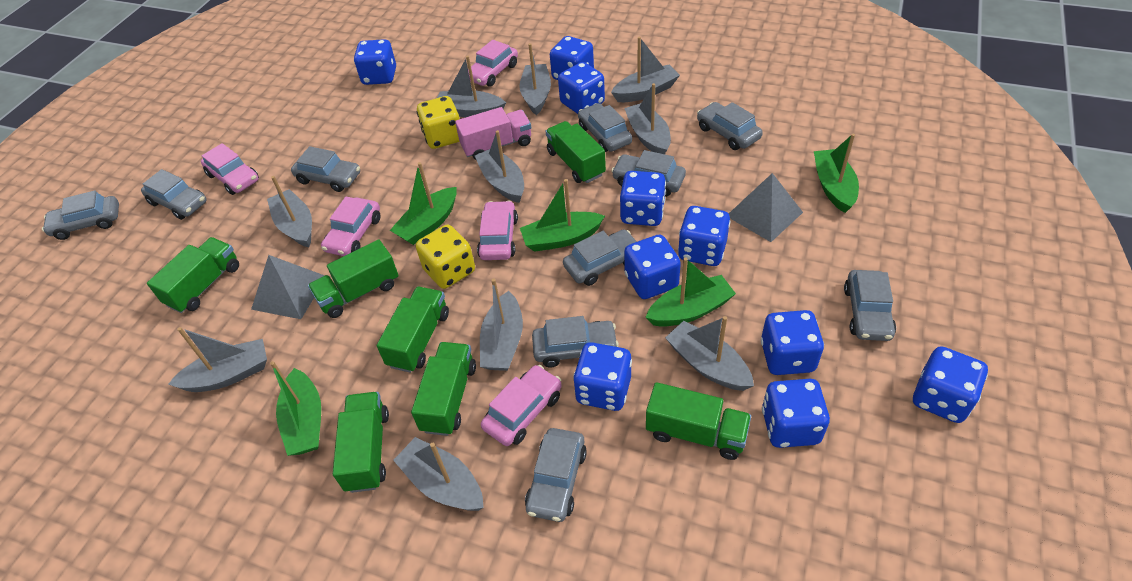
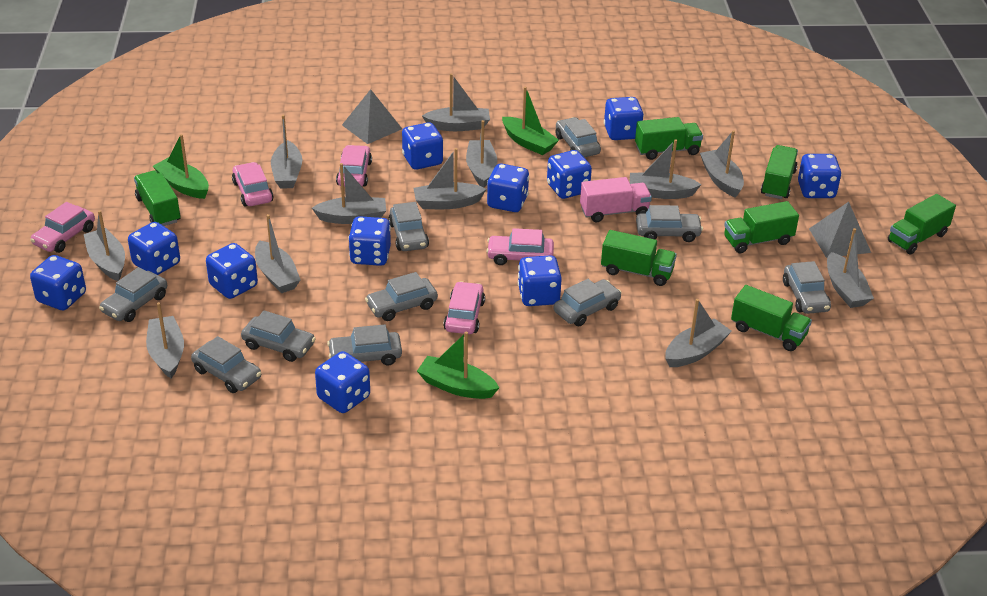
blue dice: [354,39,396,85] [550,36,594,80] [558,62,605,114] [573,342,632,411] [620,171,666,226] [624,234,681,299] [678,206,730,266] [761,310,824,375] [762,379,830,448] [913,346,988,423] = 10 -> [30,255,86,310] [128,222,180,275] [206,243,258,299] [315,351,370,413] [348,216,391,266] [402,122,443,170] [487,163,529,212] [518,255,562,306] [547,150,592,199] [604,97,644,140] [798,154,842,198] = 11
green boat: [270,361,321,456] [390,162,457,245] [520,179,605,252] [645,257,736,327] [814,134,859,213] = 5 -> [153,134,209,199] [417,332,499,399] [502,87,559,155] = 3
grey boat: [168,327,267,392] [267,176,312,247] [393,437,484,511] [437,56,506,118] [475,130,524,203] [480,278,523,371] [519,43,551,115] [611,37,680,102] [624,83,671,154] [665,316,754,391] = 10 -> [84,210,125,281] [146,302,184,378] [255,214,300,293] [271,115,302,189] [312,163,386,224] [413,148,486,209] [422,73,490,131] [466,120,497,187] [629,139,702,199] [665,299,732,367] [700,130,744,198] [827,228,874,308] = 12
yellow dice: [416,225,475,289] [417,96,460,149] = 2 -> none = 0

